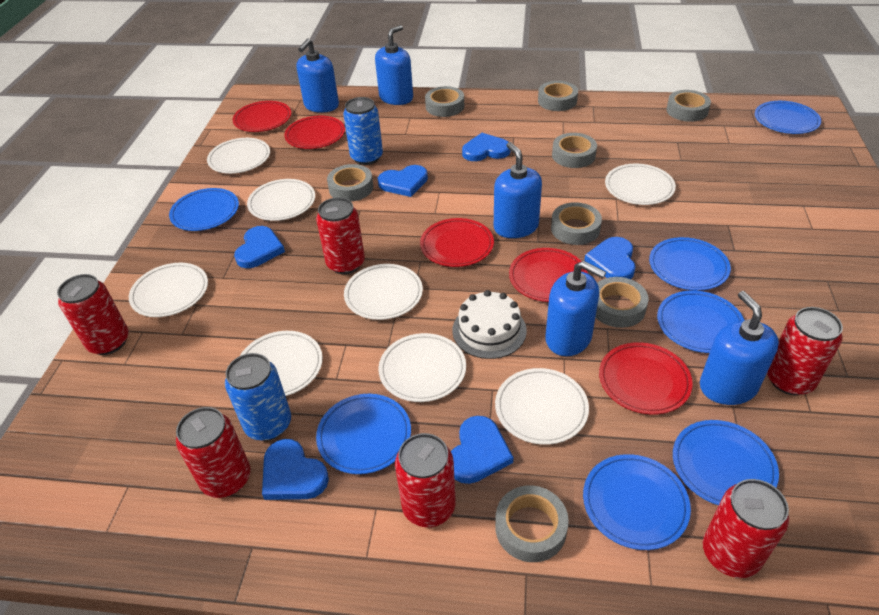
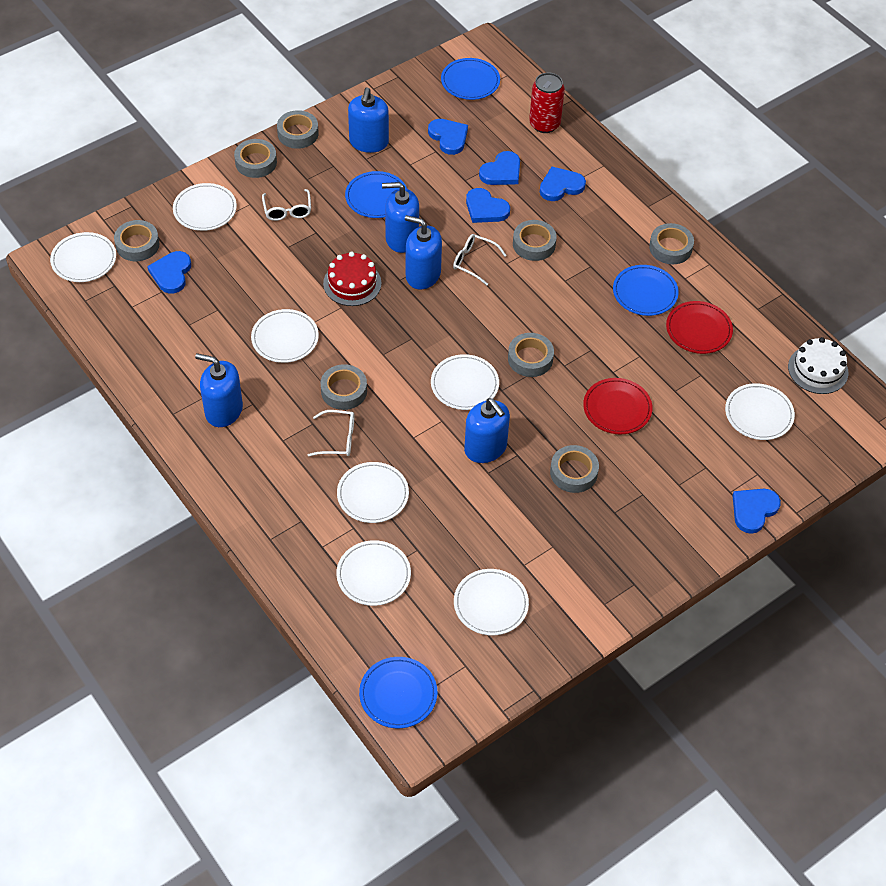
blue can: [225,353,291,441] [343,97,383,165] = 2 -> none = 0
blue plate: [169,188,239,231] [316,394,411,474] [583,454,691,550] [649,237,731,291] [657,291,744,353] [673,420,779,505] [755,101,821,134] = 7 -> [345,171,407,218] [359,657,437,728] [441,58,500,100] [613,265,679,316] = 4
red cake: none = 0 -> [323,252,382,306] = 1
red can: [57,274,129,355] [176,407,250,498] [316,197,365,274] [395,433,456,527] [703,479,789,578] [767,307,843,395] = 6 -> [529,73,565,133] = 1
red plate: [233,101,291,132] [284,116,345,149] [420,218,494,267] [509,248,588,302] [599,342,693,414] = 5 -> [583,378,653,434] [666,301,733,354] = 2
white glasses: none = 0 -> [262,189,311,221] [308,410,354,456] [453,234,507,285] = 3

